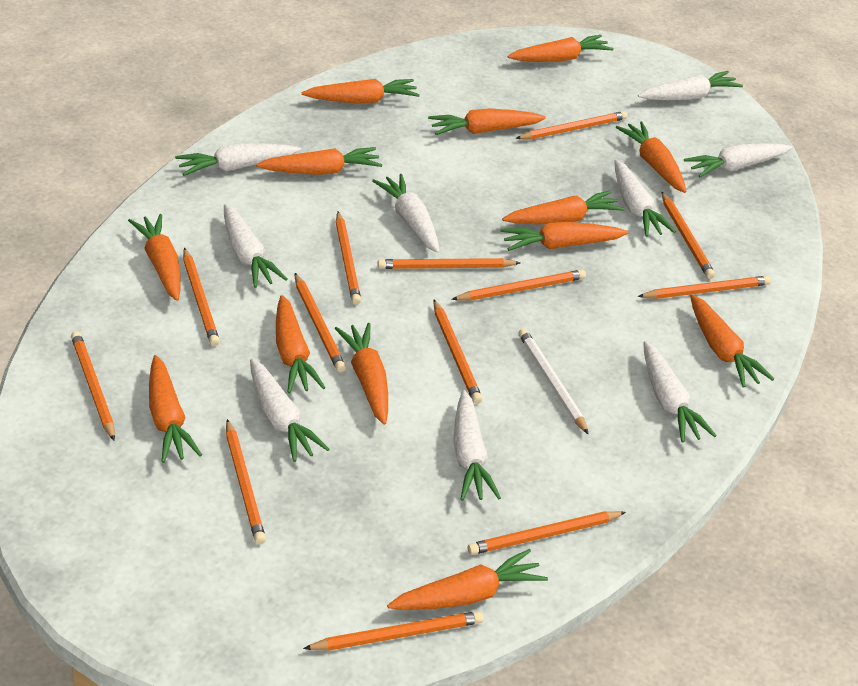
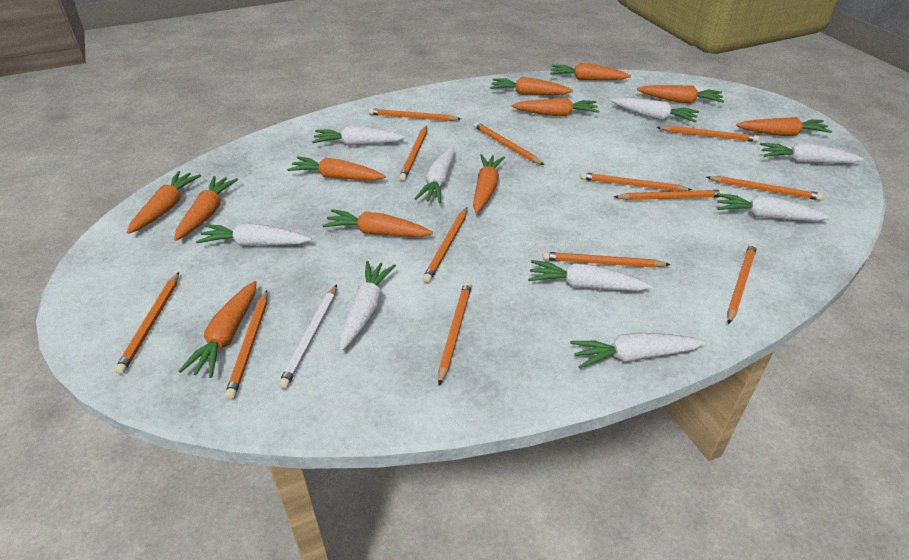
orange carrot: [128,214,181,301] [149,355,202,463] [256,147,382,175] [276,295,326,393] [302,79,420,104] [334,323,388,425] [387,549,548,610] [428,108,546,135] [500,222,628,251] [502,190,625,224] [508,35,614,62] [616,121,687,193] [690,294,774,388] = 13 -> [127,171,201,234] [174,176,238,241] [178,281,257,378] [287,156,385,180] [322,209,433,237] [473,154,505,213] [490,77,573,95] [512,98,599,116] [550,63,631,80] [637,85,724,103] [736,117,832,136] = 11

